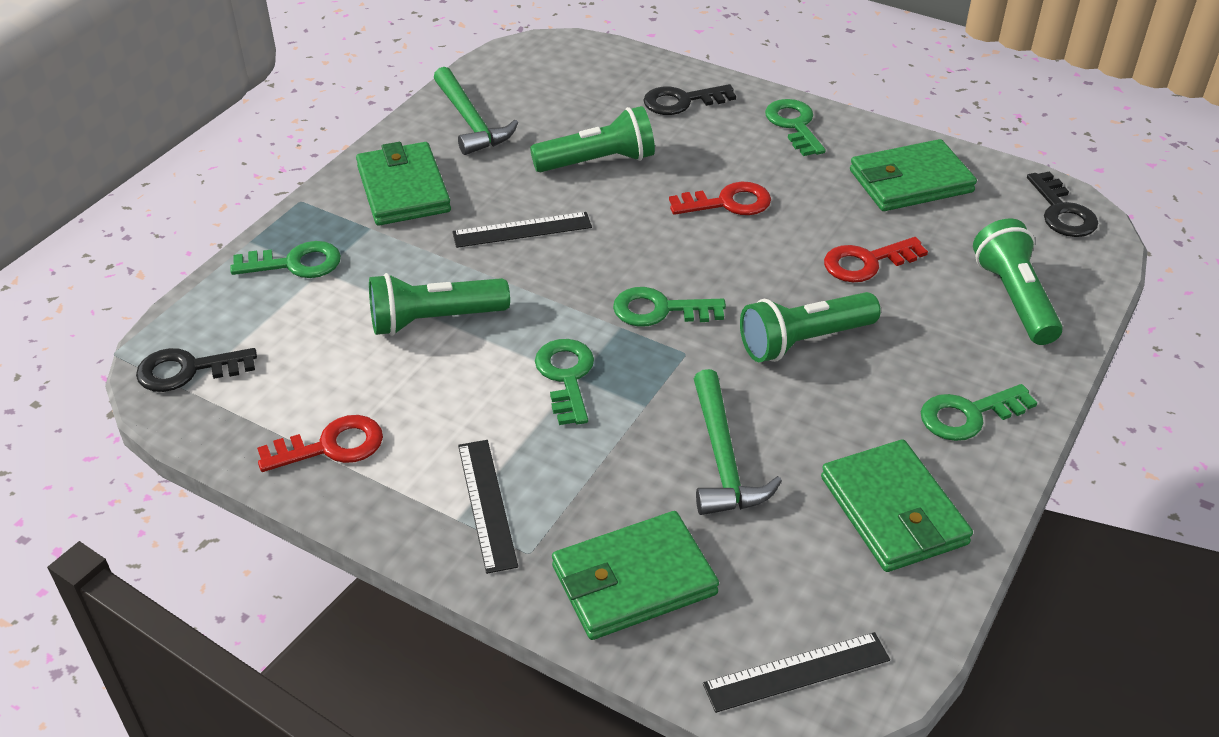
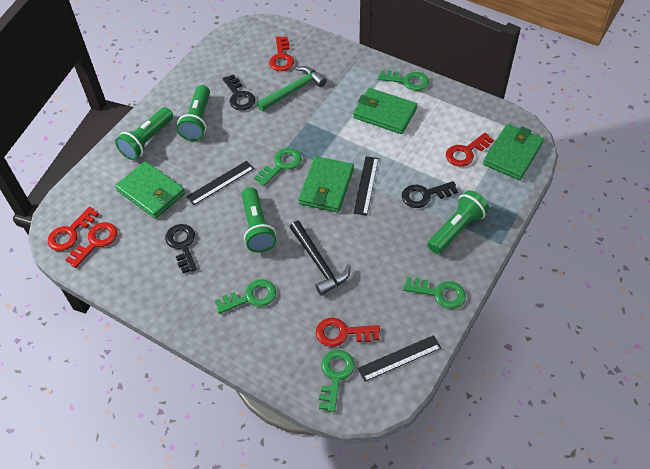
black hammer: none = 0 -> [290,221,351,296] = 1
green hammer: [434,67,518,155] [694,369,782,515] = 2 -> [257,66,327,111] = 1
red key: [257,415,383,472] [669,182,771,215] [824,237,928,282] = 3 -> [48,207,99,251] [66,222,117,268] [269,37,294,71] [316,318,380,347] [446,133,494,167] = 5

